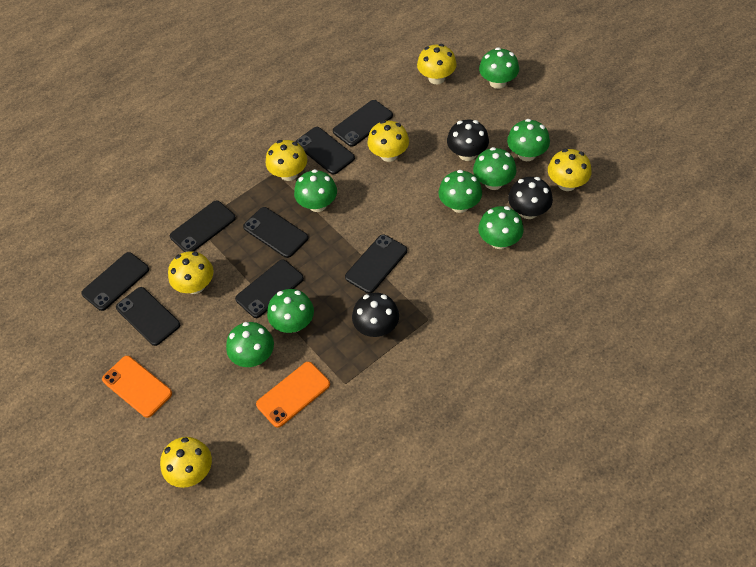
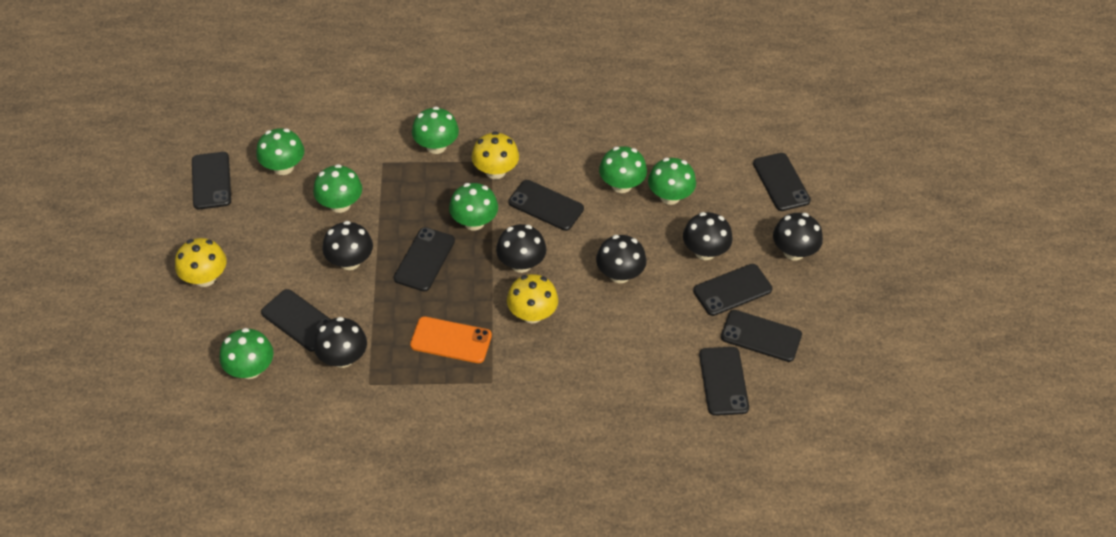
black mushroom: [352,293,399,337] [447,120,489,161] [508,177,553,219] = 3 -> [314,317,367,368] [322,221,373,270] [496,224,546,273] [596,235,646,283] [683,212,733,260] [773,213,823,261] = 6
green mushroom: [226,322,274,367] [267,289,314,333] [294,169,337,212] [438,170,482,213] [473,147,516,190] [478,206,524,249] [479,47,519,89] [507,119,550,161] = 8 -> [219,328,274,379] [256,128,304,175] [313,164,362,213] [412,107,459,154] [449,183,498,230] [599,146,647,193] [648,158,696,205] = 7
orange phone: [102,356,172,418] [256,362,330,428] = 2 -> [410,316,492,363] = 1
yellow mushroom: [160,437,212,488] [168,251,214,294] [266,140,307,181] [367,120,409,162] [417,44,457,84] [548,149,591,191] = 6 -> [175,238,227,287] [472,131,519,179] [507,274,558,323] = 3

